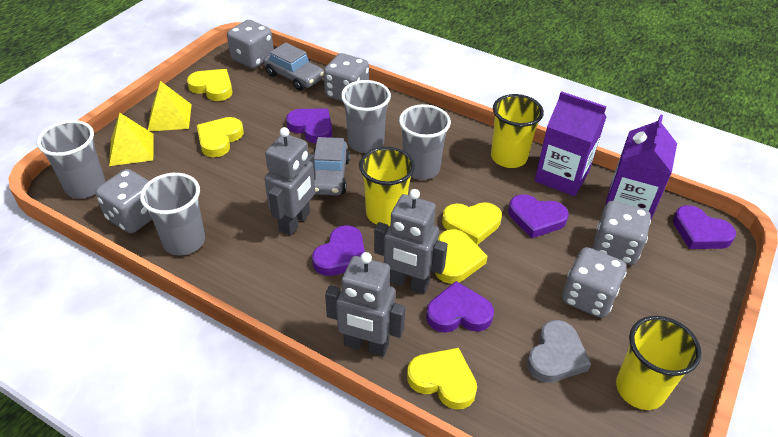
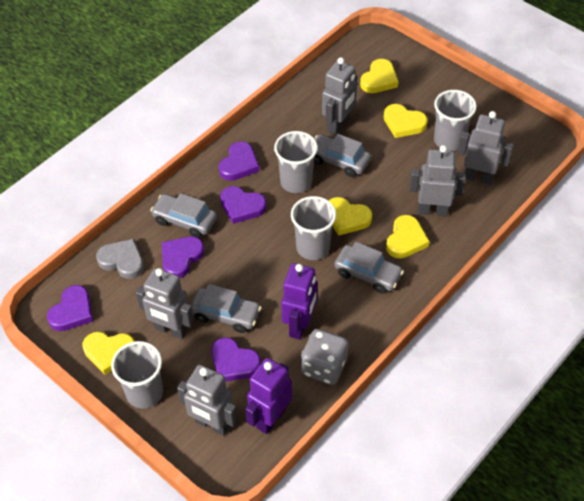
grey car: [264,42,324,91] [313,137,350,196] = 2 -> [150,193,217,238] [191,284,262,333] [314,134,371,177] [334,242,404,294] = 4
grey dice: [95,169,152,233] [227,20,274,68] [324,53,369,102] [562,247,626,318] [593,201,651,265] = 5 -> [301,329,349,385] = 1
grey robot: [264,127,316,236] [325,252,405,357] [374,189,448,294] = 3 -> [136,268,194,339] [177,365,238,436] [322,57,357,136] [409,145,466,216] [457,111,514,185] = 5
purple carton: [534,91,607,197] [605,114,677,220] = 2 -> none = 0
purple robot: none = 0 -> [245,358,292,434] [281,263,317,340] = 2
yellow cup: [359,147,415,226] [491,94,544,168] [616,316,701,410] = 3 -> none = 0
yellow pyramid: [109,113,153,166] [148,81,192,131] = 2 -> none = 0

